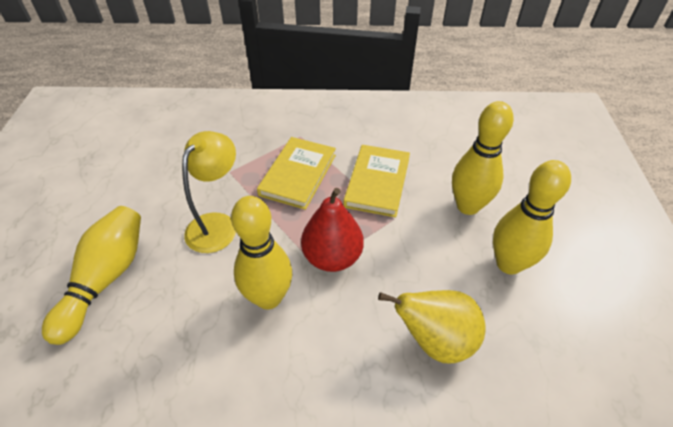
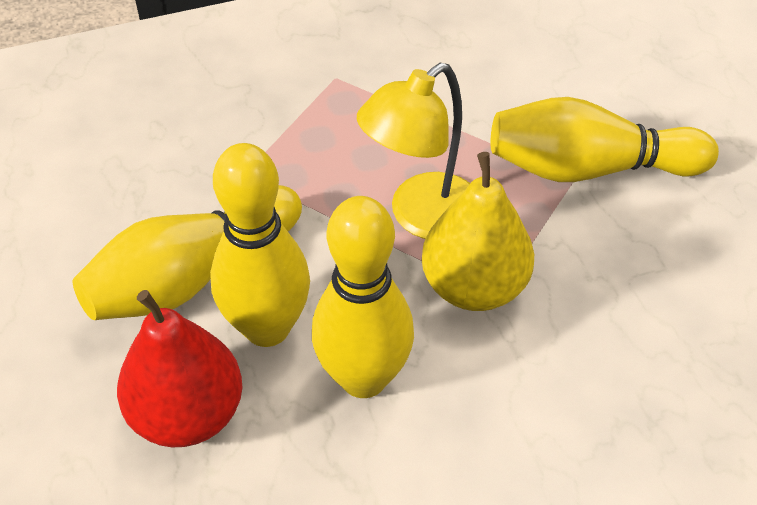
yellow book: [257,137,336,210] [344,145,410,218] = 2 -> none = 0

